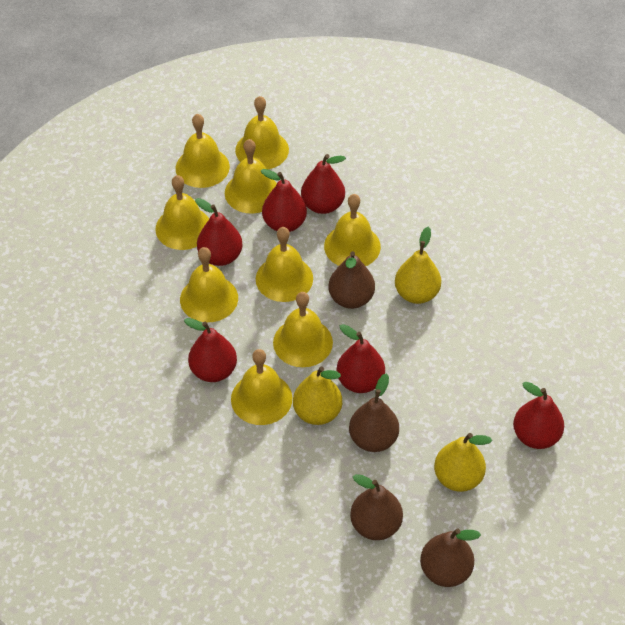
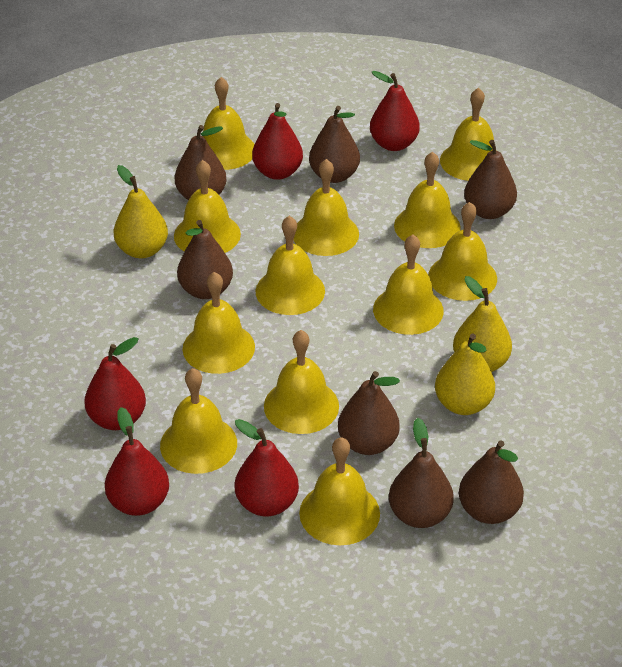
brown pear: [328,251,375,309] [349,373,399,452] [350,474,403,540] [420,528,481,587] = 4 -> [175,125,227,200] [177,220,233,299] [309,106,360,183] [338,371,400,455] [389,418,454,528] [459,441,524,524] [464,140,517,219] = 7
red pear: [184,318,237,382] [195,198,243,266] [260,169,307,232] [301,154,346,214] [336,324,385,393] [513,382,564,449] = 6 -> [84,337,146,430] [105,407,169,516] [235,419,299,516] [252,103,303,180] [370,71,420,151] = 5
yellow bell: [155,175,209,250] [176,114,230,188] [180,247,238,322] [225,139,277,213] [231,349,292,425] [235,96,289,169] [256,227,313,302] [273,292,333,367] [324,194,381,266] = 9 -> [160,368,237,474] [174,160,241,253] [183,272,255,374] [203,77,254,170] [255,216,325,315] [264,330,339,434] [294,159,359,256] [299,437,380,545] [373,235,444,335] [394,152,461,248] [428,202,497,301] [440,88,494,181] = 12

